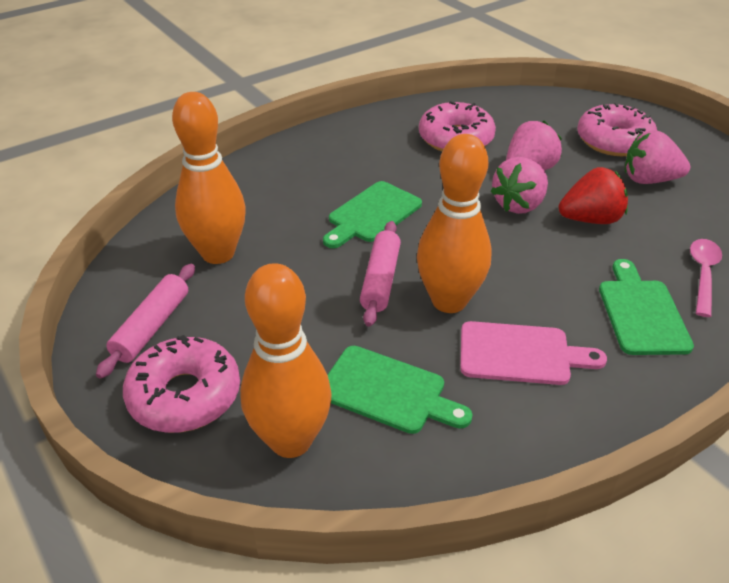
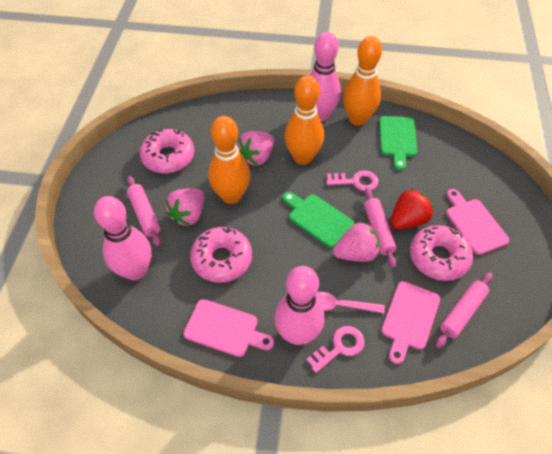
green cutting board: [323,181,422,248] [328,346,473,434] [599,259,694,355] = 3 -> [283,192,355,248] [379,116,417,170] = 2
pink bowling pin: none = 0 -> [94,196,151,280] [274,266,324,345] [310,32,341,122] = 3
pink cutting board: [460,321,607,385] = 1 -> [183,299,274,357] [381,281,440,364] [446,189,510,255] = 3
pink key: none = 0 -> [306,326,365,373] [326,170,378,191] = 2
pink rolling pin: [96,264,195,379] [360,221,401,327] = 2 -> [127,176,161,247] [364,188,396,268] [435,272,492,348] = 3

